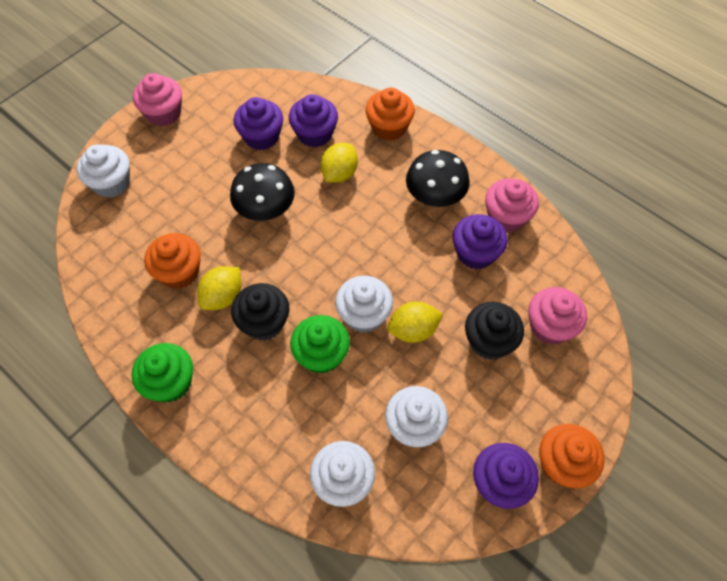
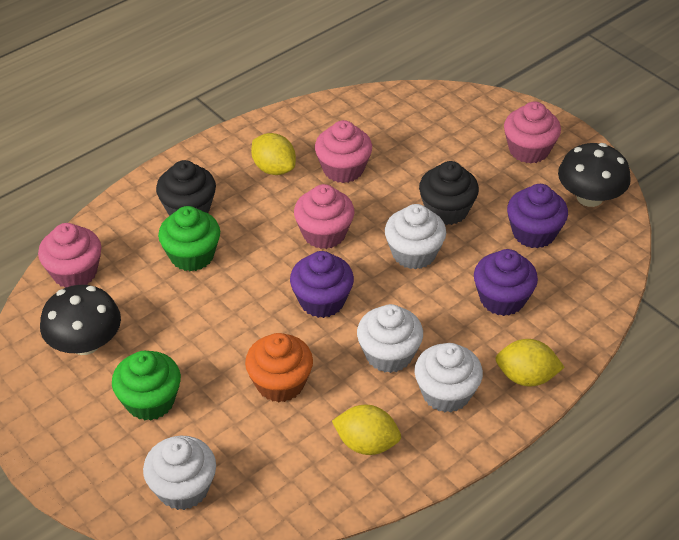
orange cupcake: [144,233,201,289] [365,88,415,141] [539,424,605,488] = 3 -> [245,333,313,402] = 1
pink cupcake: [133,73,182,126] [485,178,539,232] [528,287,587,345] = 3 -> [38,223,101,288] [294,184,354,249] [315,120,372,183] [504,101,561,164] = 4
purple cupcake: [234,97,283,150] [289,94,338,147] [453,214,508,269] [473,443,539,509] = 4 -> [290,251,354,318] [474,249,538,316] [507,184,568,248] = 3

